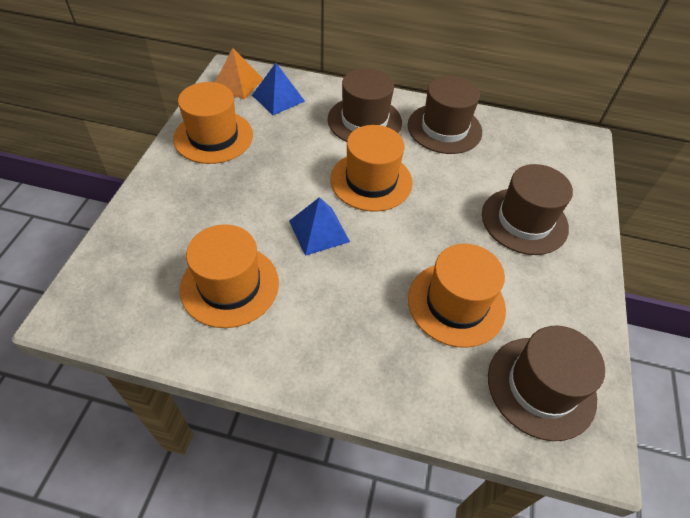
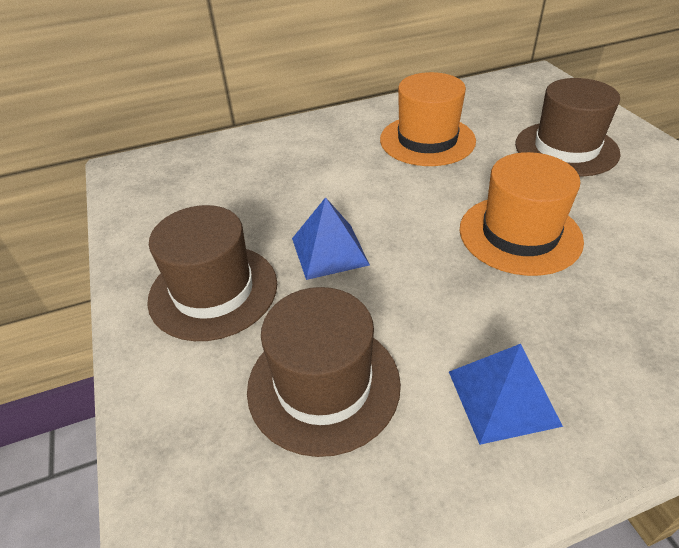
brown hat: [328,68,402,142] [408,76,482,154] [482,164,573,255] [488,326,605,441] = 4 -> [147,205,277,341] [247,287,401,457] [515,78,621,177] = 3
orange hat: [173,82,253,164] [180,224,279,328] [330,125,413,212] [408,244,506,348] = 4 -> [380,72,476,166] [459,152,584,276] = 2
orange pyramid: [215,48,263,100] = 1 -> none = 0

